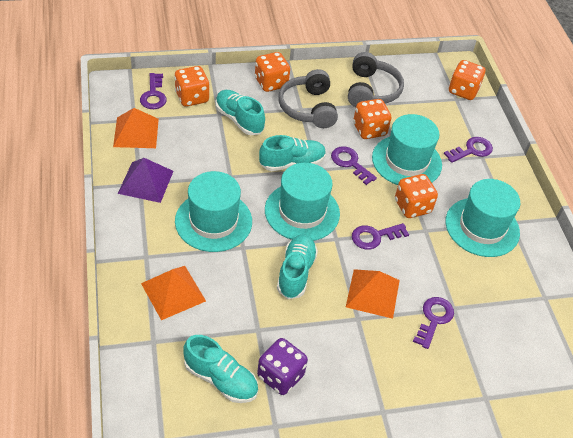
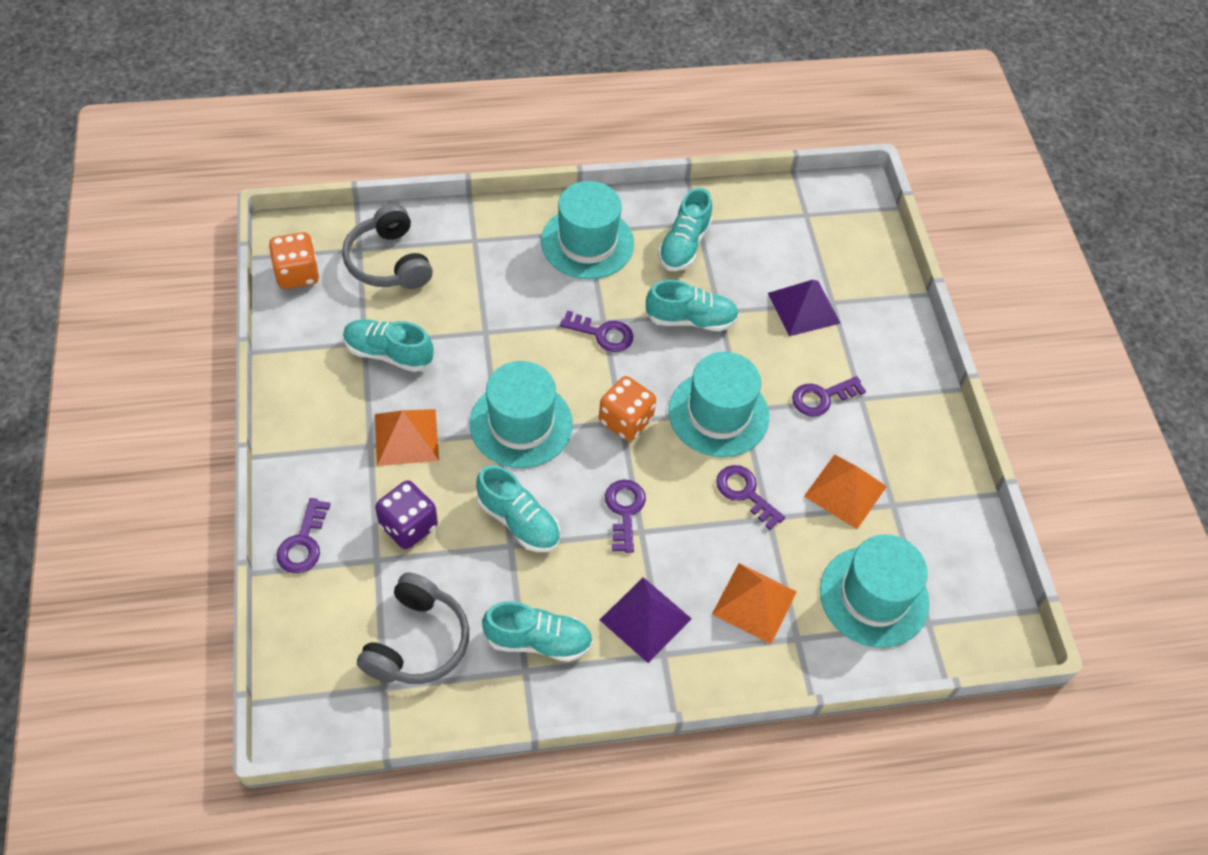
orange dice: [174,66,210,107] [255,52,290,92] [353,99,391,139] [395,174,438,218] [449,60,485,100] = 5 -> [269,232,320,289] [599,376,656,441] = 2
purple pyramid: [118,158,173,203] = 1 -> [600,577,692,663] [768,280,841,336] = 2
turquoise shoe: [183,335,258,403] [215,90,265,135] [259,135,326,171] [277,234,318,299] = 4 -> [343,319,433,372] [476,465,560,552] [482,601,593,662] [646,280,739,331] [658,188,712,271] = 5

